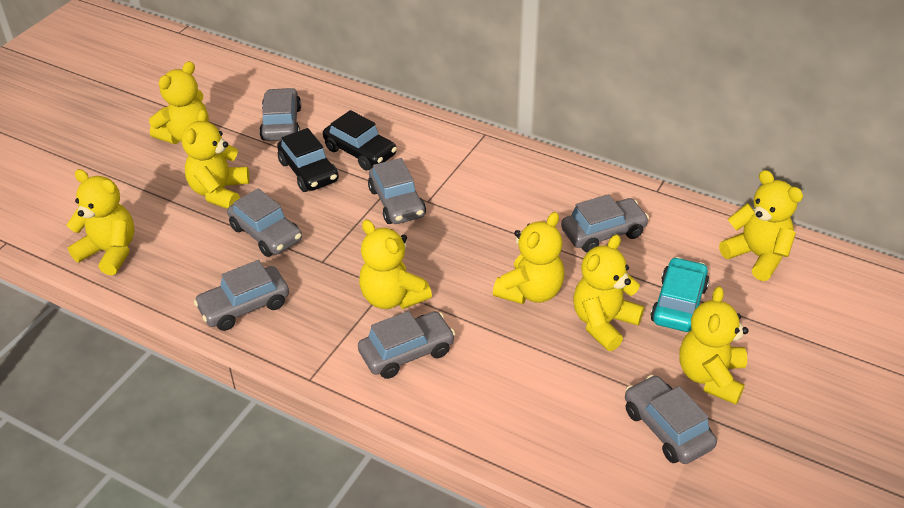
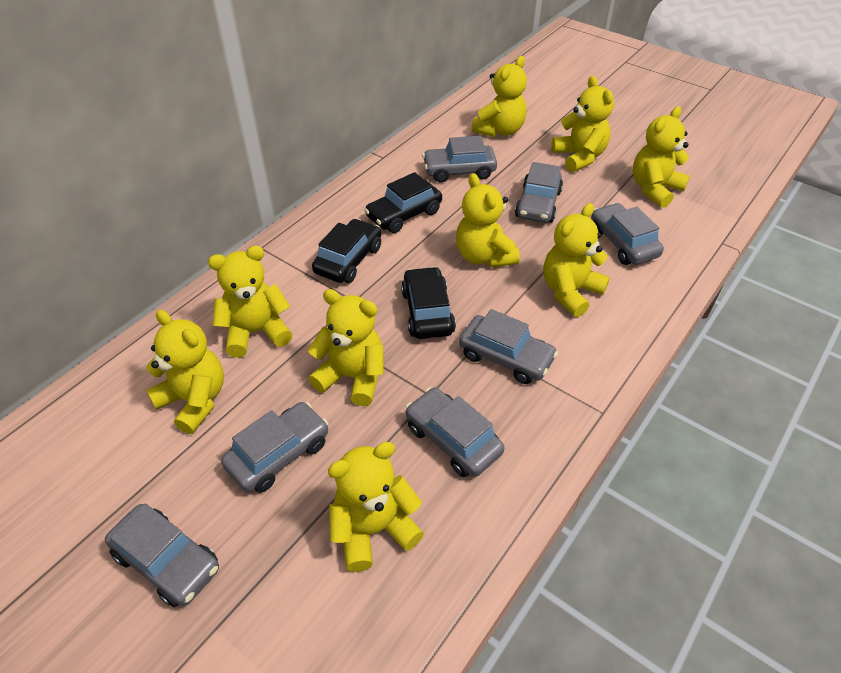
black car: [277,128,339,192] [323,110,397,171] = 2 -> [312,219,381,283] [364,172,442,233] [401,266,456,339] = 3
turquoise car: [651,257,709,332] = 1 -> none = 0
yellow teddy bear: [67,169,135,276] [149,61,209,144] [182,109,250,209] [359,220,432,309] [493,212,565,304] [573,235,644,351] [679,286,749,405] [719,170,803,281] = 8 -> [146,310,224,434] [208,246,292,358] [308,289,384,406] [328,442,424,572] [456,173,520,268] [471,56,527,137] [543,203,610,317] [551,76,614,172] [633,106,690,208] = 9

